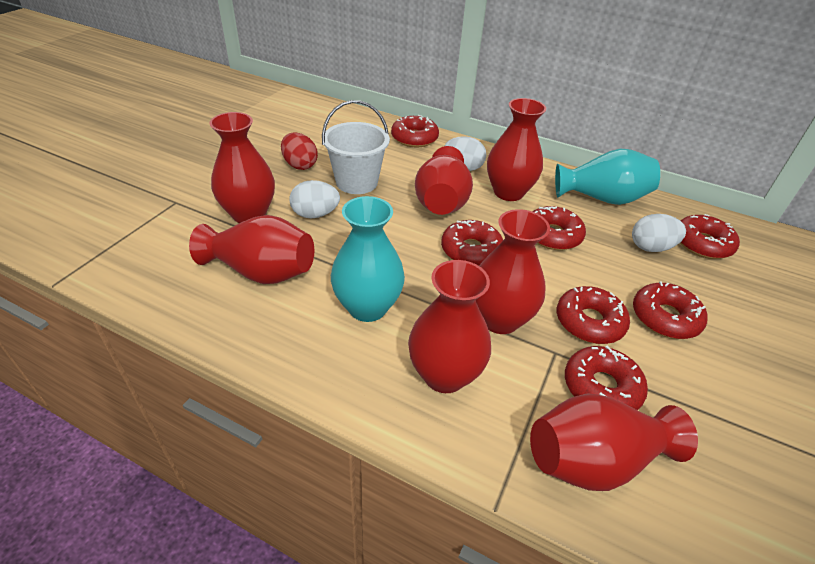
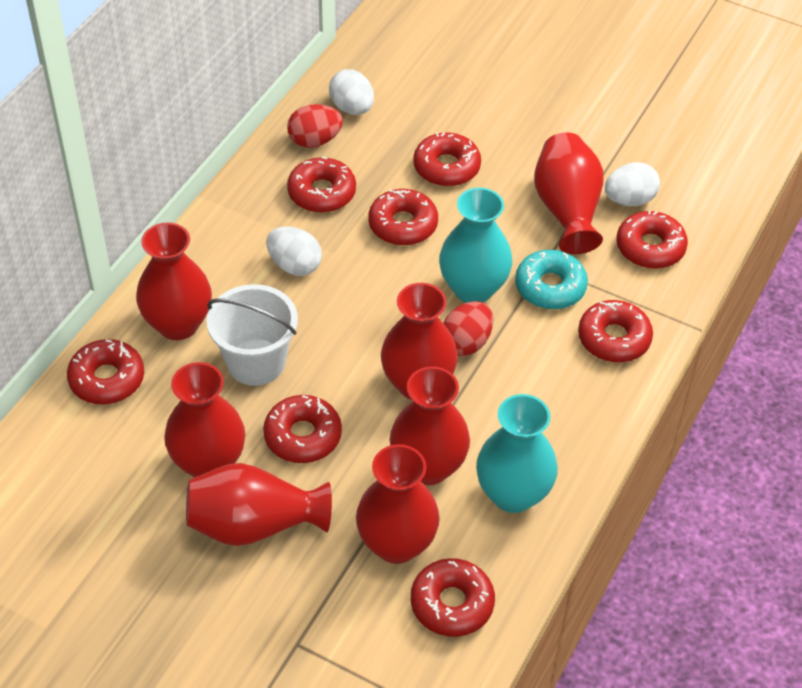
red donut: [391,115,439,148] [441,220,503,266] [533,206,586,250] [557,286,630,344] [565,346,648,410] [633,281,708,339] [680,214,740,259] = 7 -> [67,339,144,405] [263,395,342,463] [287,156,356,213] [368,189,438,246] [411,558,495,637] [413,132,481,186] [578,300,653,362] [617,210,688,269] = 8
red egg: [281,132,318,170] = 1 -> [287,104,343,148] [443,301,493,356] = 2
turquoise donut: none = 0 -> [515,250,588,310] = 1

